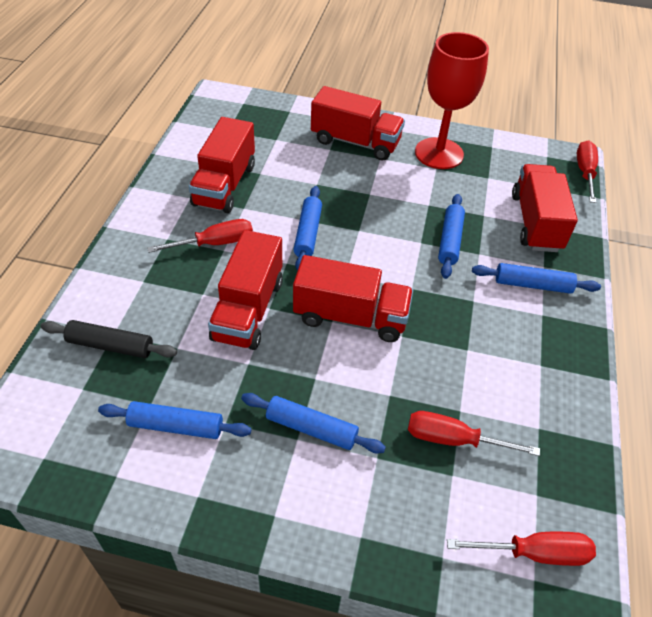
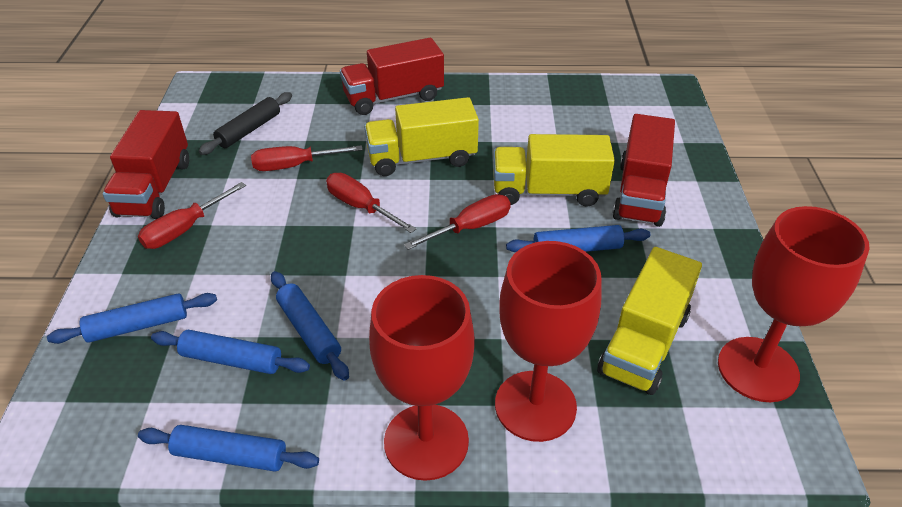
red goblet: [415,32,489,169] = 1 -> [369,275,475,481] [495,241,602,442] [718,206,870,402] = 3
red truck: [189,117,255,213] [208,230,283,350] [293,255,413,342] [311,86,405,161] [512,164,578,252] = 5 -> [103,110,189,219] [340,38,444,115] [613,114,675,227] = 3
yellow truck: none = 0 -> [364,97,479,176] [493,134,615,207] [597,247,702,395] = 3

